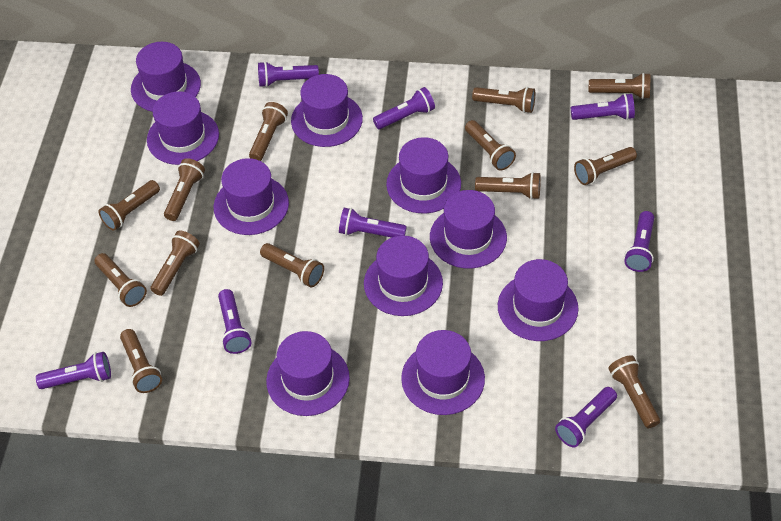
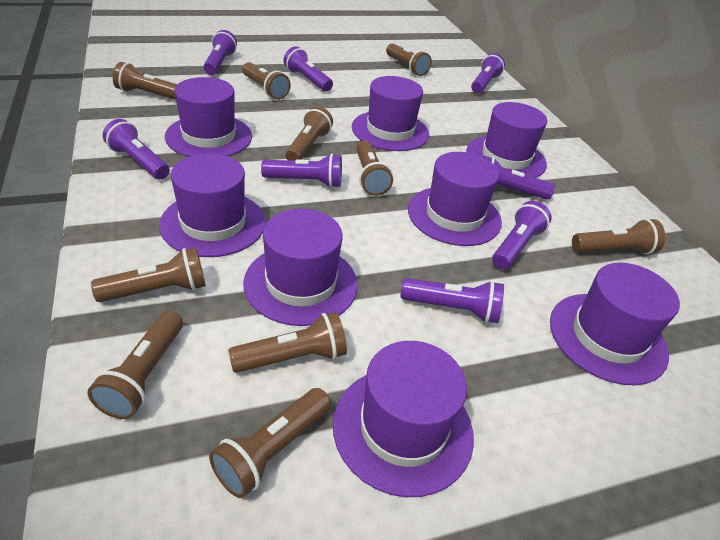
brown flashlight: [95,253,147,307] [98,180,160,231] [120,329,162,393] [150,231,200,296] [164,158,205,221] [249,102,288,161] [260,243,324,288] [465,120,516,171] [472,87,535,113] [475,172,541,200] [574,147,637,185] [589,73,650,99] [608,355,660,428] = 13 -> [87,311,183,419] [91,247,206,302] [113,62,177,100] [209,388,331,498] [228,312,347,373] [242,62,291,100] [286,106,333,161] [356,141,393,196] [386,43,432,76] [572,219,665,254] = 10
purple hat: [131,42,201,111] [147,91,219,165] [214,158,289,235] [266,331,350,416] [291,74,363,147] [364,236,443,316] [386,137,461,214] [401,330,485,415] [430,190,507,268] [498,259,579,341] = 10 -> [159,153,266,257] [165,77,252,157] [243,209,358,326] [333,341,474,497] [352,76,429,151] [408,152,502,246] [466,102,547,178] [550,263,680,385] = 8

